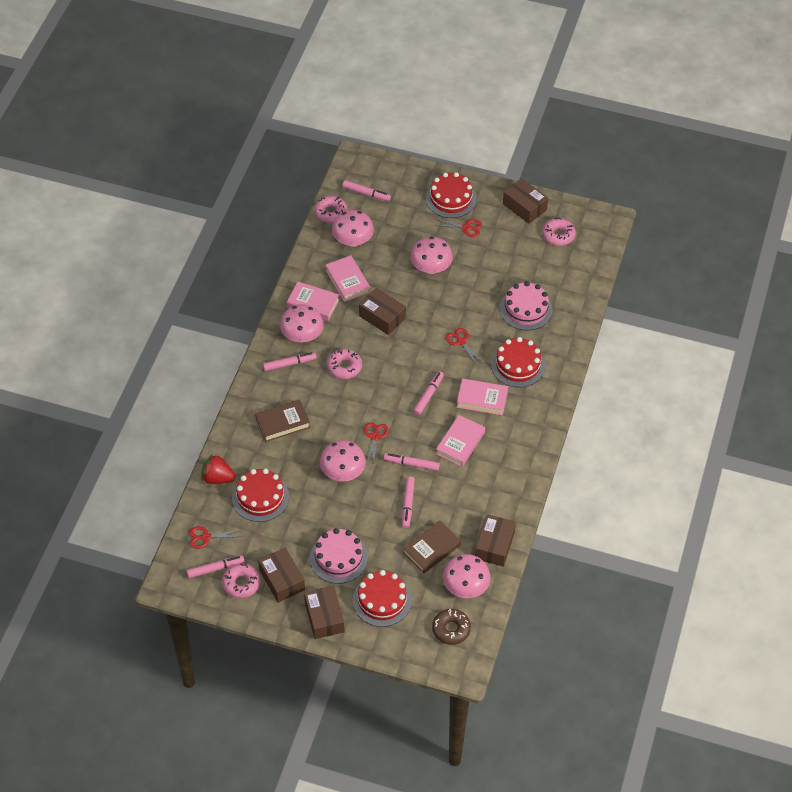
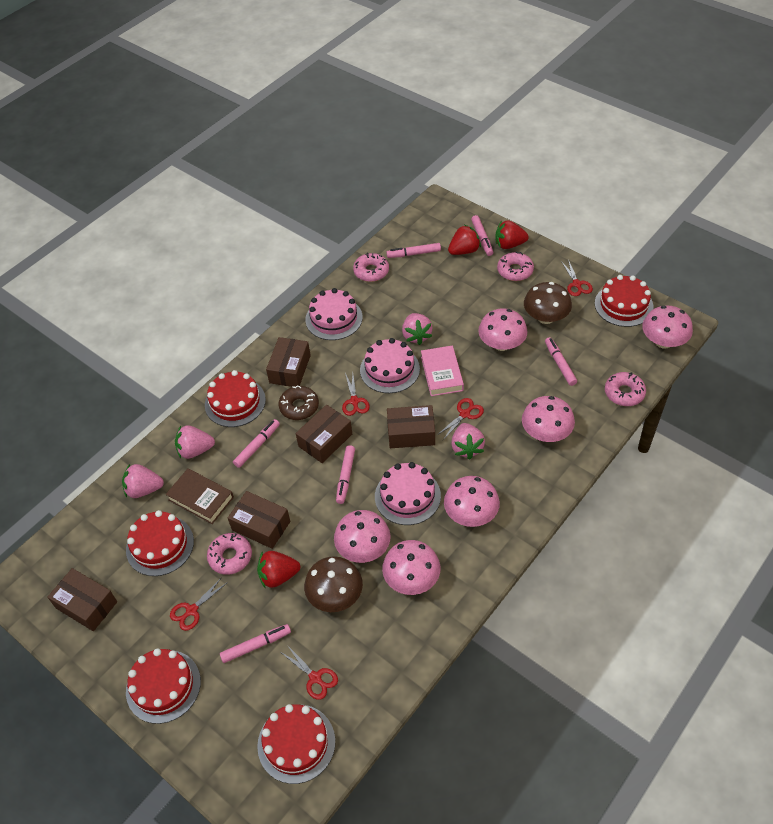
brown book: [255,399,310,442] [403,520,461,574] = 2 -> [166,468,234,524] = 1
brown mushroom: none = 0 -> [304,556,363,612] [524,282,572,324] = 2
pink book: [286,282,339,321] [326,255,370,302] [436,415,485,467] [457,378,508,416] = 4 -> [421,345,464,396] = 1
pink cake: [310,528,368,584] [500,281,553,331] = 2 -> [305,288,363,340] [360,338,420,393] [375,462,441,525] = 3
pink mushroom: [280,304,324,343] [320,440,366,482] [332,210,374,247] [410,236,453,274] [443,554,491,598] = 5 -> [334,510,391,563] [382,540,440,595] [444,476,500,527] [478,308,527,351] [522,396,575,442] [642,306,693,349] = 6
pink strawberry: none = 0 -> [122,464,164,498] [175,425,215,459] [402,313,432,345] [451,423,485,459] = 4
red cake: [232,468,289,522] [353,570,412,627] [426,172,476,218] [491,337,545,388] = 4 -> [126,510,194,576] [126,648,201,724] [205,370,266,427] [257,704,335,784] [595,275,654,327] = 5
red scissors: [190,526,242,549] [364,422,389,465] [436,219,482,237] [446,328,483,365] = 4 -> [170,577,228,631] [281,645,338,700] [342,373,370,416] [436,398,484,440] [561,259,593,296] = 5
red strawberry: [201,454,236,484] = 1 -> [257,551,300,588] [448,225,481,255] [495,220,529,249] = 3

